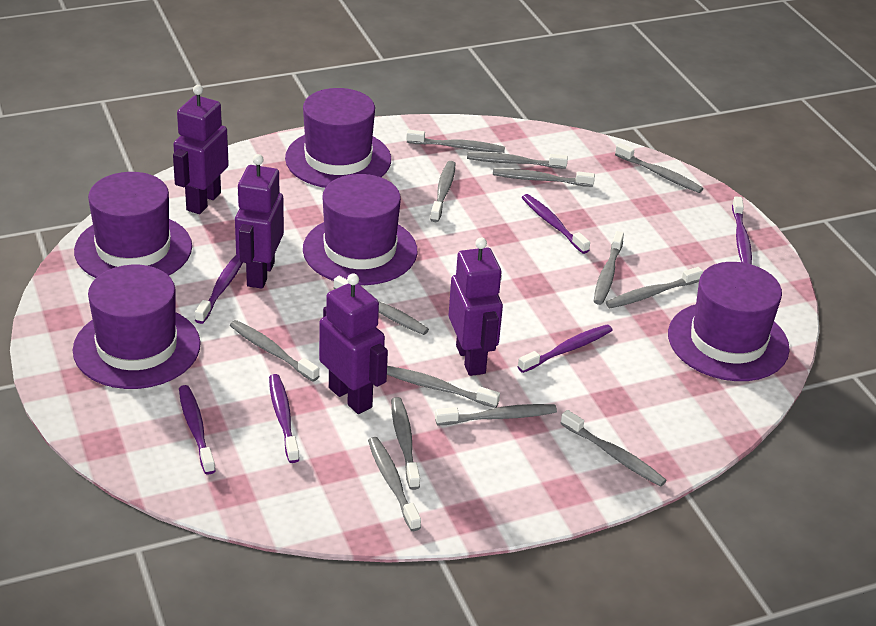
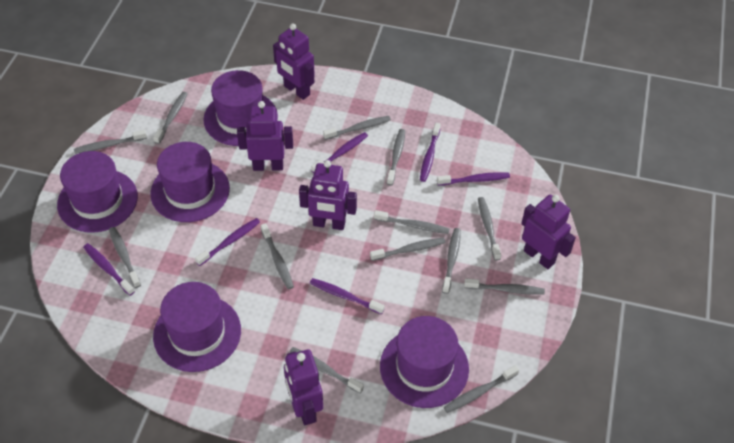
grey toothbrush: [230,320,319,382] [333,276,429,335] [368,437,421,531] [387,366,500,408] [391,397,420,490] [406,130,505,153] [430,161,456,222] [435,404,557,425] [467,152,568,169] [493,169,595,187] [561,410,667,487] [594,231,624,305] [606,267,703,308] [615,143,703,193] = 14 -> [74,130,147,154] [109,227,141,288] [153,92,188,144] [261,223,294,289] [289,347,364,393] [323,116,391,140] [370,238,446,261] [374,210,449,234] [387,129,405,186] [442,228,461,294] [444,365,519,413] [464,279,545,295] [478,197,501,261] = 13
purple robot: [173,85,229,214] [235,154,284,289] [319,273,388,414] [449,238,503,376] = 4 -> [237,101,293,171] [273,23,315,100] [284,350,323,425] [299,160,357,230] [521,195,576,269] = 5

